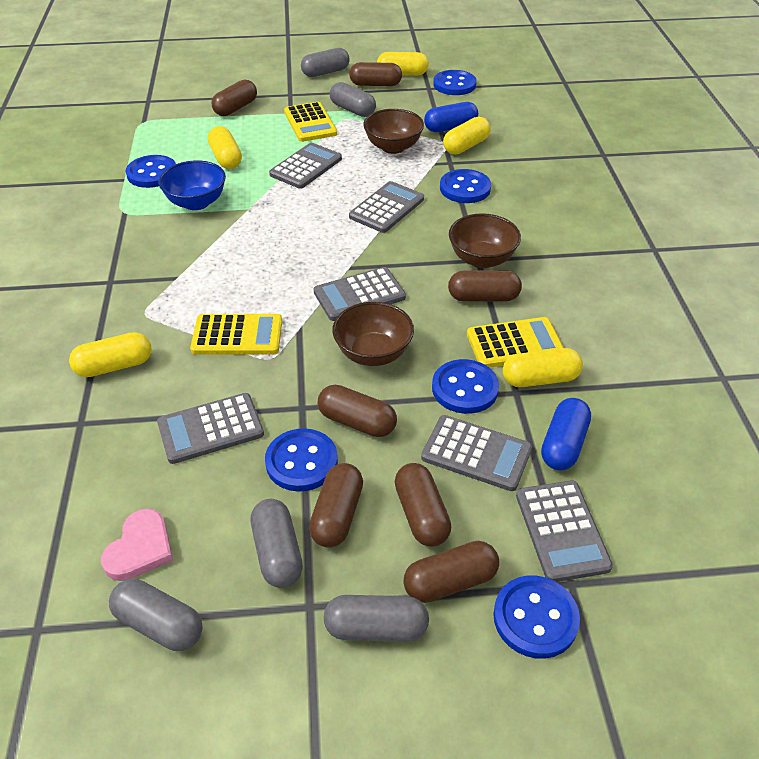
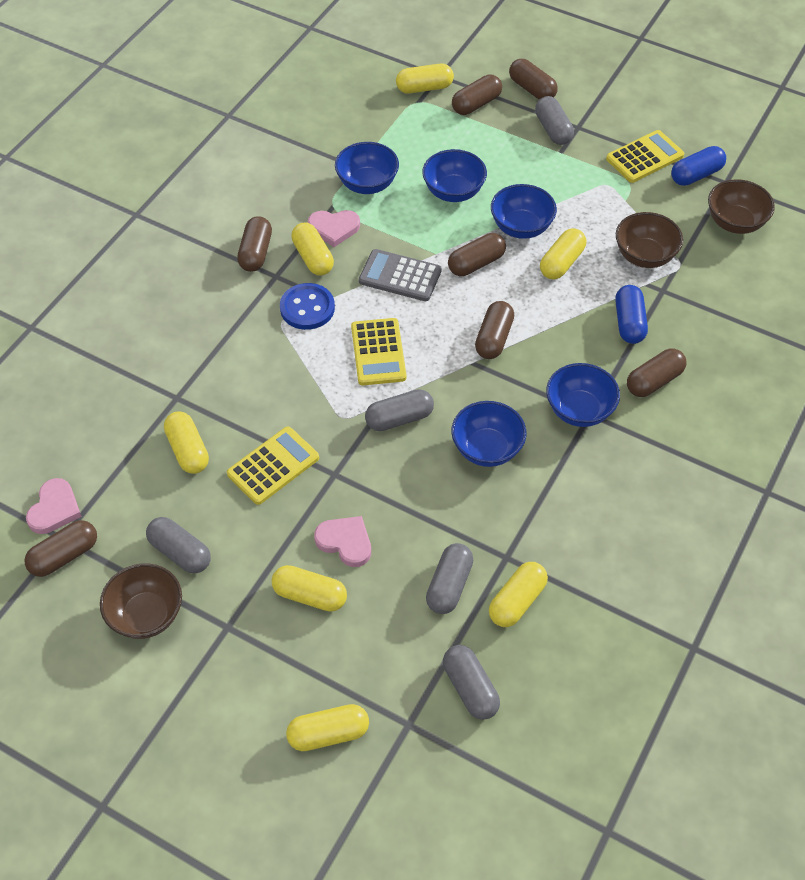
blue bowl: [159,161,226,210] = 1 -> [335,142,399,194] [422,149,487,202] [451,401,526,467] [491,184,557,239] [546,363,620,427] = 5
blue button: [126,155,176,188] [265,428,338,492] [432,359,499,414] [433,70,477,95] [440,169,491,203] [493,575,580,659] = 6 -> [280,283,335,330] = 1
grey calculator: [157,393,264,464] [269,143,342,189] [314,267,406,321] [349,181,424,233] [421,415,532,491] [516,481,613,582] = 6 -> [359,249,442,301] = 1
pink heart: [101,509,173,581] = 1 -> [26,478,82,534] [308,210,360,247] [314,516,371,567] = 3
yellow capsule: [69,332,152,377] [208,126,242,169] [377,52,429,75] [443,117,491,154] [503,348,583,387] = 5 -> [164,412,209,474] [272,565,347,611] [286,704,369,751] [291,222,334,275] [396,64,454,93] [489,562,548,627] [540,228,586,280] = 7

